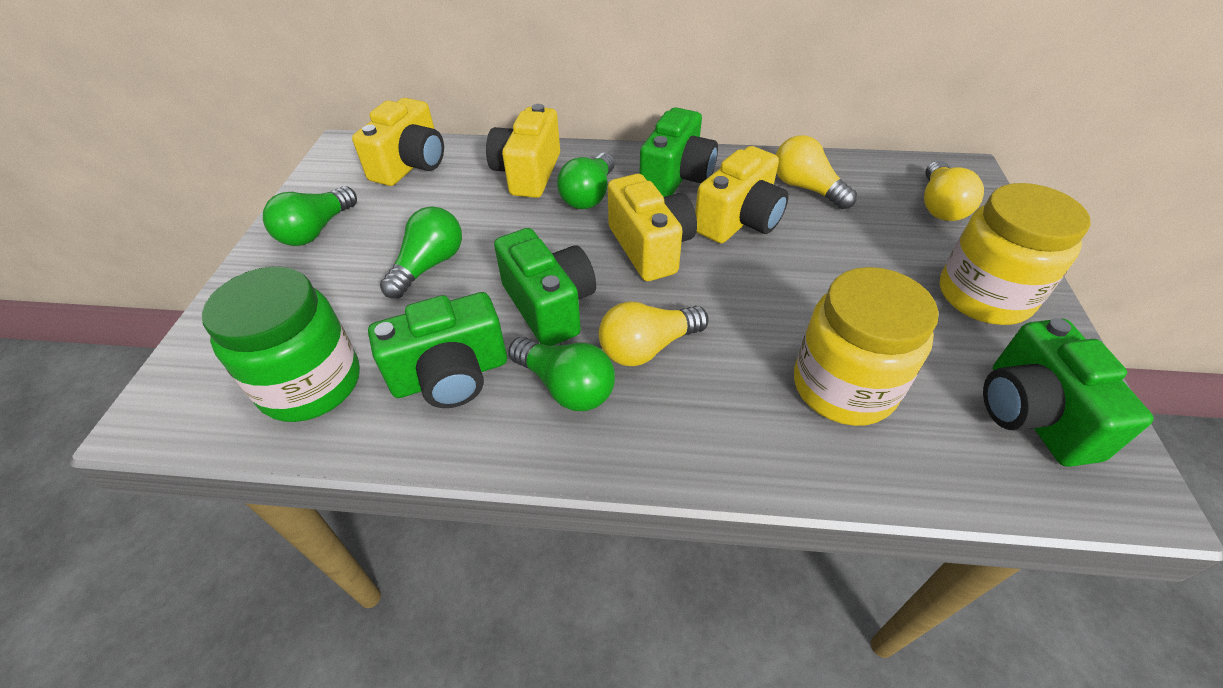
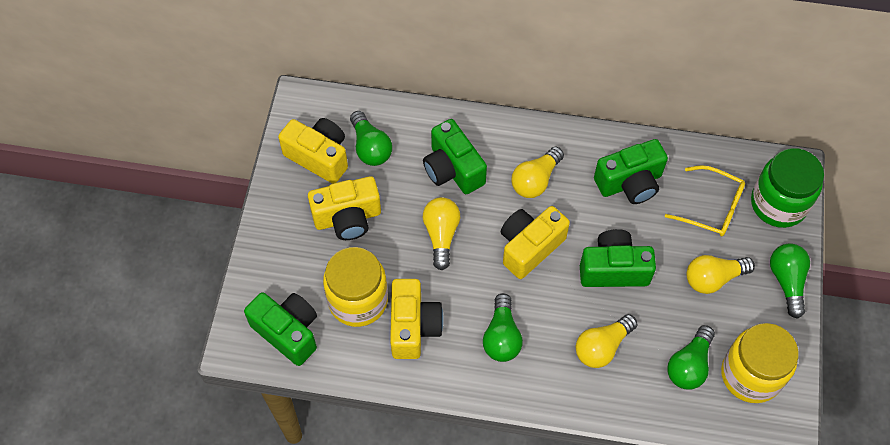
yellow glasses: none = 0 -> [665,165,745,236] = 1
yellow light bulb: [599,301,709,366] [775,135,857,209] [924,160,984,221] = 3 -> [423,197,460,270] [511,146,564,198] [576,314,638,368] [686,255,755,294] = 4

